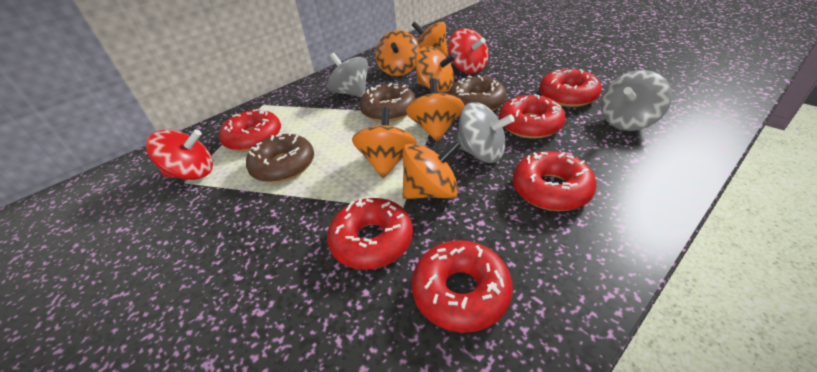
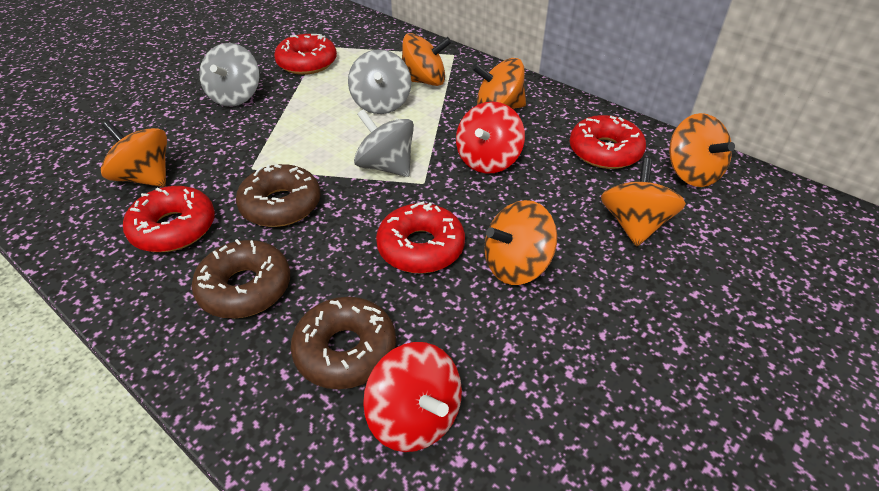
red donut: [219,109,281,151] [327,198,413,270] [411,240,513,333] [499,94,566,139] [513,151,597,211] [539,69,602,107] = 6 -> [123,186,215,252] [274,34,337,75] [376,202,465,274] [570,115,646,169] = 4

